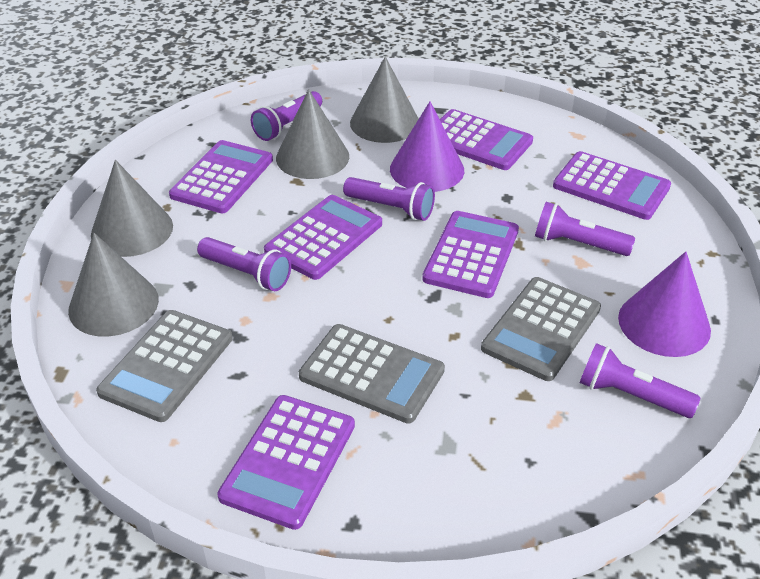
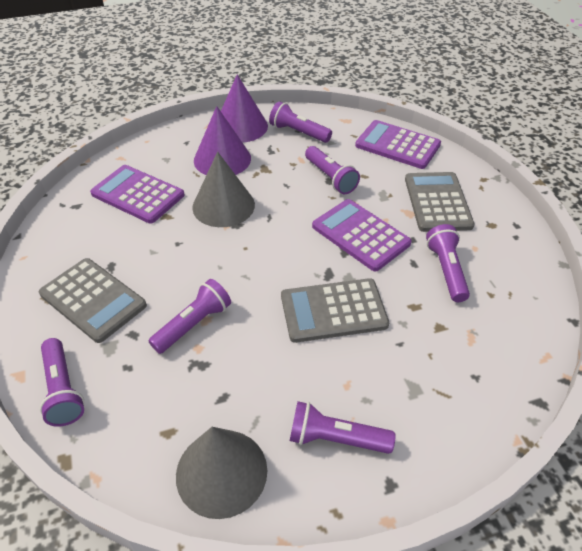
grey cone: [68,233,159,337] [91,160,173,257] [276,89,349,179] [350,56,419,143] = 4 -> [176,427,267,519] [192,152,255,227] = 2
purple calculator: [169,140,273,213] [217,395,355,530] [264,195,382,280] [422,211,519,298] [440,109,533,170] [553,151,671,220] = 6 -> [90,165,184,224] [312,199,412,271] [355,120,441,169] = 3
purple flashlight: [197,237,291,291] [251,91,322,141] [343,177,435,221] [535,202,635,256] [580,343,700,418] = 5 -> [40,338,84,427] [148,279,231,354] [269,101,332,143] [290,401,396,454] [305,146,360,194] [426,224,470,302] = 6

